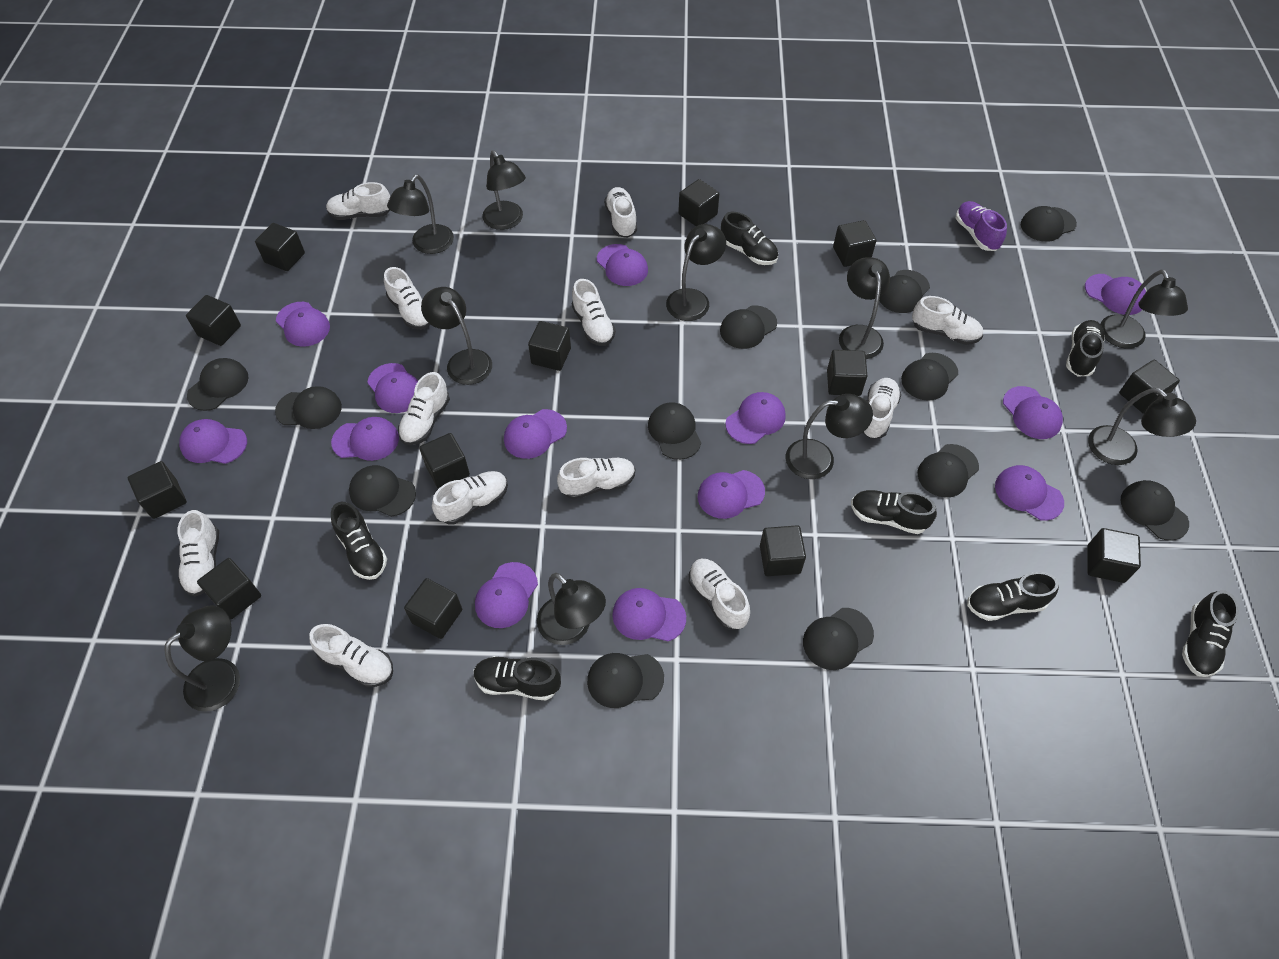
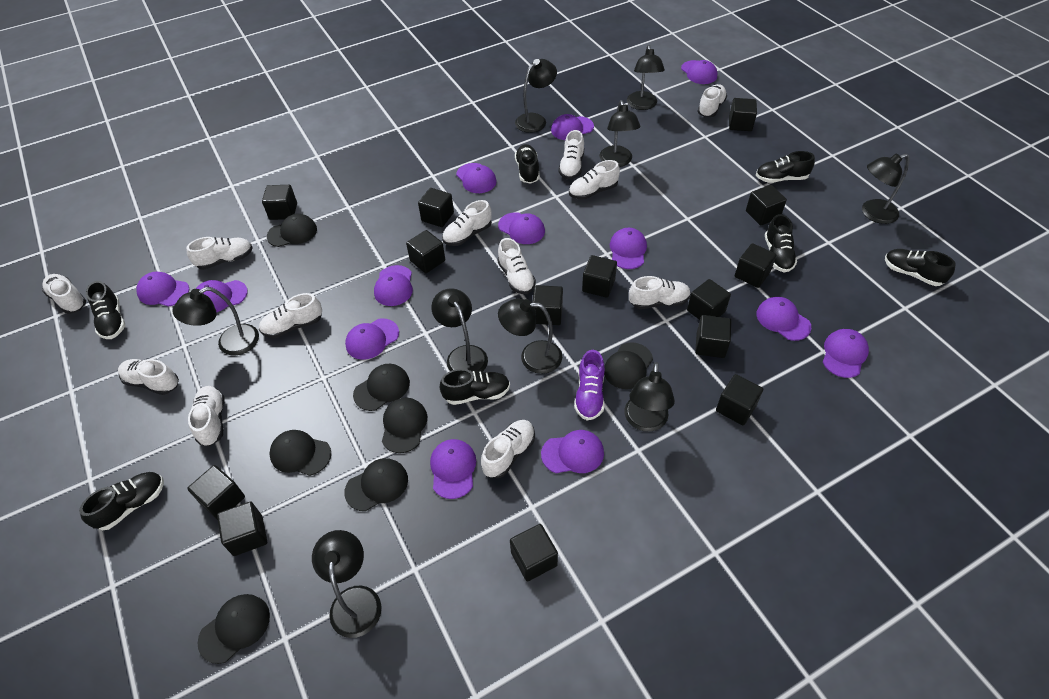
black cap: [187,358,248,411] [275,386,342,429] [349,465,416,517] [587,653,664,708] [648,402,701,460] [720,305,777,349] [803,608,874,670] [879,270,930,313] [901,353,958,401] [918,444,979,498] [1021,206,1077,242] [1121,480,1189,541] = 12 -> [198,594,270,664] [267,214,317,247] [269,430,331,476] [344,458,408,511] [353,364,410,411] [382,397,427,453] [604,342,653,389] = 7
black cube: [128,461,187,519] [186,295,241,346] [197,558,261,620] [255,223,305,271] [404,578,462,639] [419,433,470,489] [528,321,571,371] [678,179,719,226] [760,525,806,576] [827,350,867,396] [833,220,876,267] [1088,528,1141,583] [1119,360,1180,414] = 13 -> [187,465,245,520] [217,502,267,556] [262,185,297,220] [406,230,445,273] [418,188,454,227] [510,524,558,582] [532,285,563,325] [582,255,617,298] [687,279,731,320] [695,315,731,358] [716,374,763,425] [729,98,757,131] [734,243,776,288] [746,185,787,226] = 14
black lamp: [164,605,240,712] [387,175,454,254] [421,287,492,385] [482,150,526,230] [537,573,606,645] [666,224,726,321] [786,394,873,479] [839,257,890,359] [1088,388,1196,465] [1101,270,1188,349] = 10 -> [172,287,259,356] [312,530,381,638] [431,288,488,372] [498,298,562,374] [515,59,557,133] [599,100,641,167] [624,362,675,432] [627,45,665,110] [862,154,910,224] = 9

